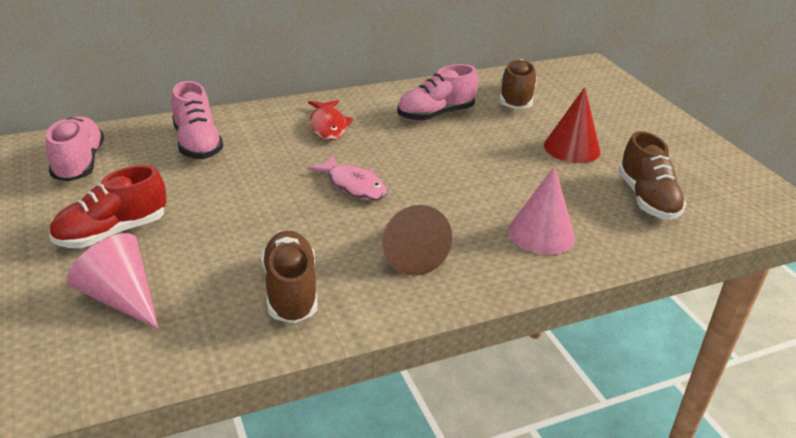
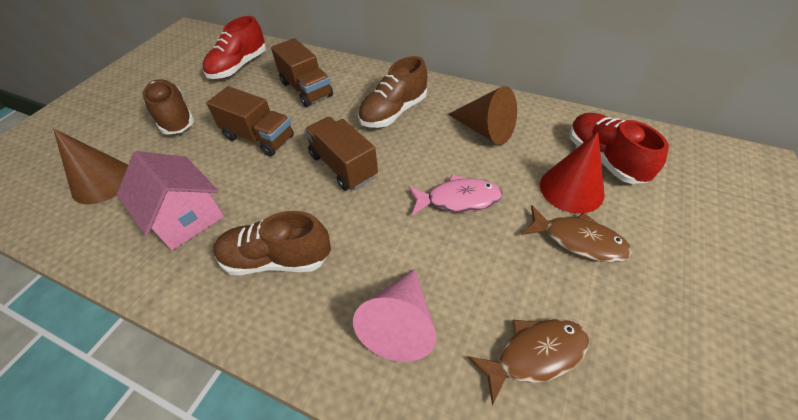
brown cone: [382,205,452,276] = 1 -> [53,129,128,204] [448,86,517,145] = 2
brown fish: none = 0 -> [468,319,589,405] [521,205,632,262] = 2
brown truck: none = 0 -> [206,86,294,156] [271,38,333,107] [304,117,378,191] = 3
pink cone: [67,233,159,330] [508,166,575,255] = 2 -> [353,269,436,362] = 1
pink house: none = 0 -> [117,151,224,250] = 1
pink shoe: [46,116,104,181] [172,81,223,159] [397,64,478,121] = 3 -> none = 0
red fish: [308,100,353,140] = 1 -> none = 0
red shoe: [49,165,166,248] = 1 -> [203,16,266,79] [569,113,669,184] = 2

